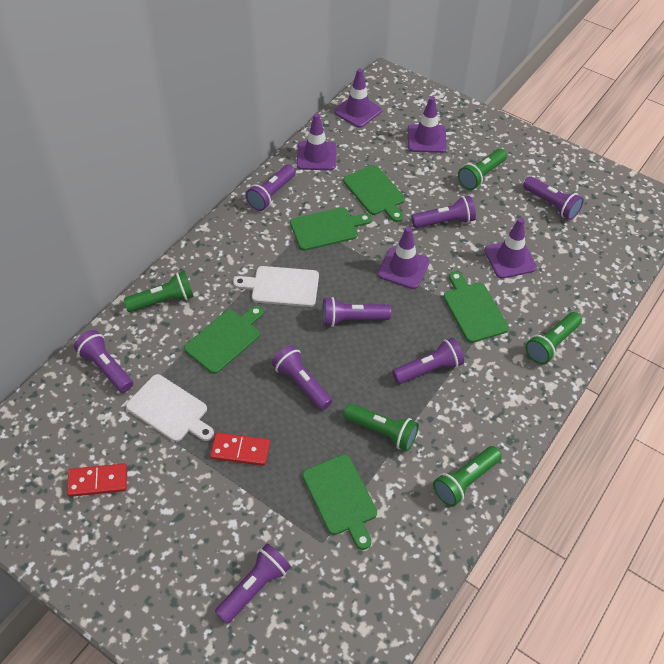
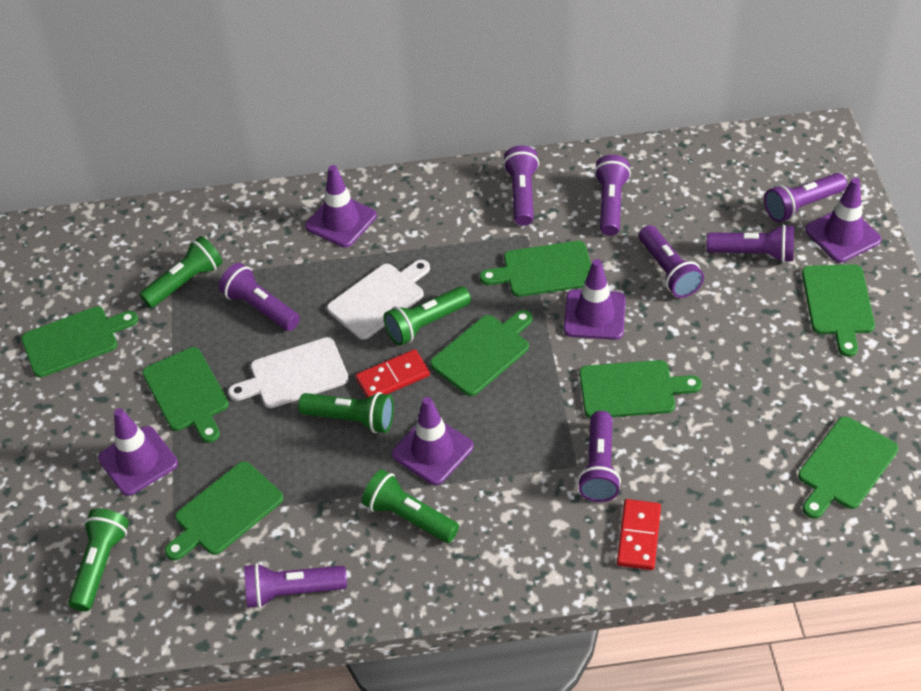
green cutting board: [184,306,263,374] [290,207,372,251] [302,454,377,550] [343,165,405,222] [443,271,509,343] = 5 -> [21,306,138,377] [142,347,229,443] [165,461,283,561] [430,310,533,396] [480,241,591,297] [579,360,702,418] [798,417,898,519] [802,264,875,357] = 8

